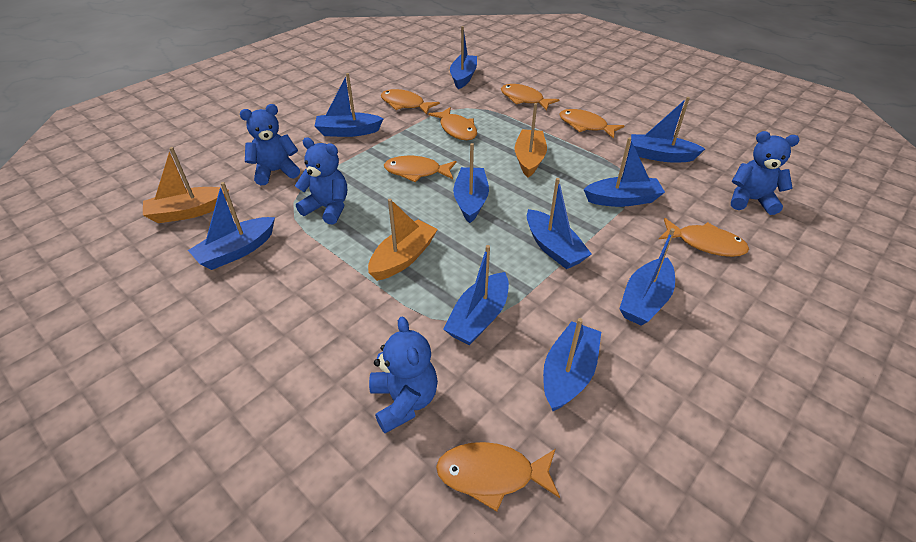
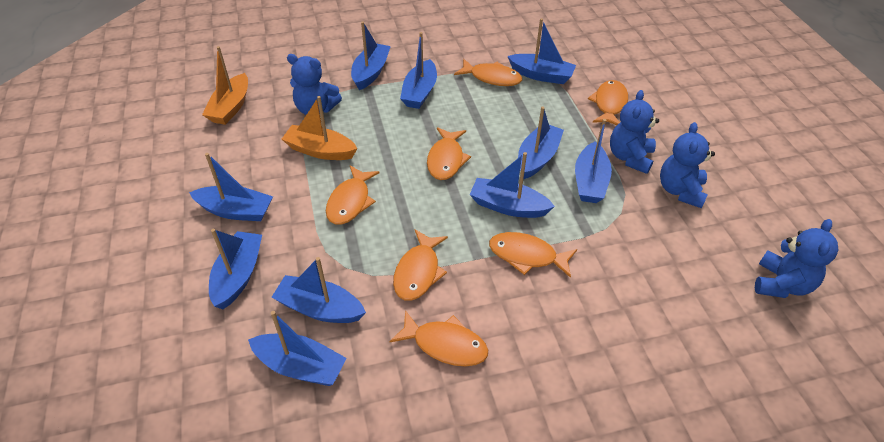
orange boat: [143,147,229,223] [368,199,438,281] [514,103,547,178] = 3 -> [202,46,248,125] [282,96,358,160] = 2

